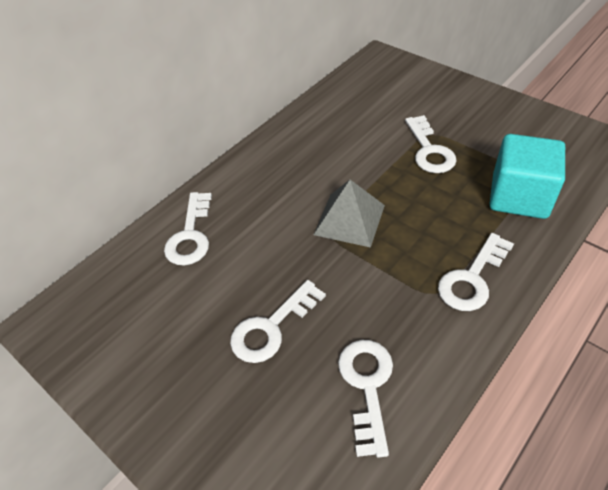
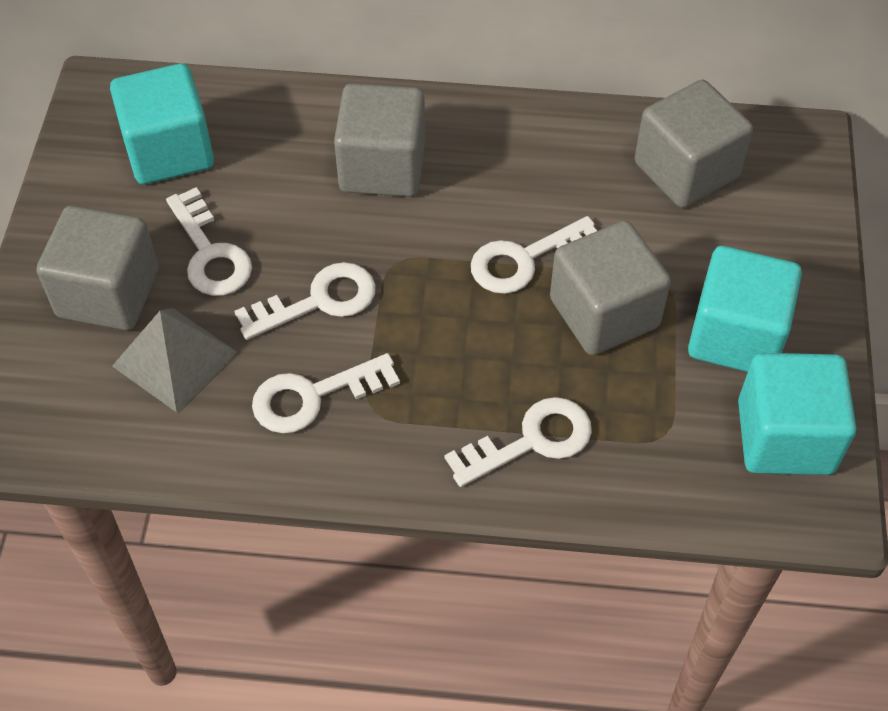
grey cube: none = 0 -> [37,206,159,331] [334,83,425,197] [550,221,671,355] [635,80,753,208] = 4
turquoise cube: [490,134,565,219] = 1 -> [110,63,214,184] [688,246,802,372] [738,353,856,475] = 3

